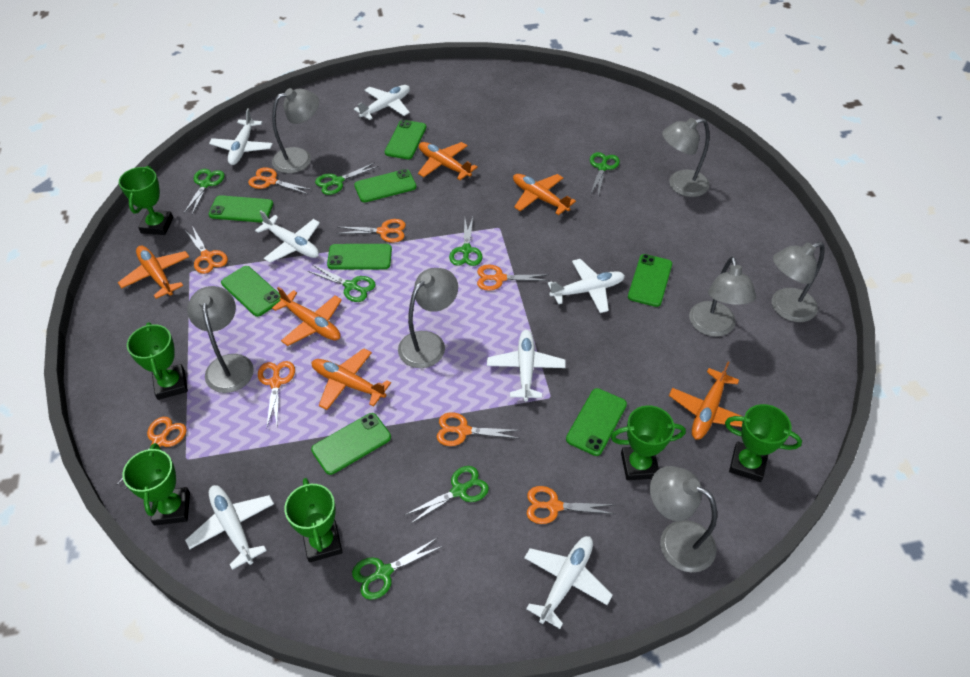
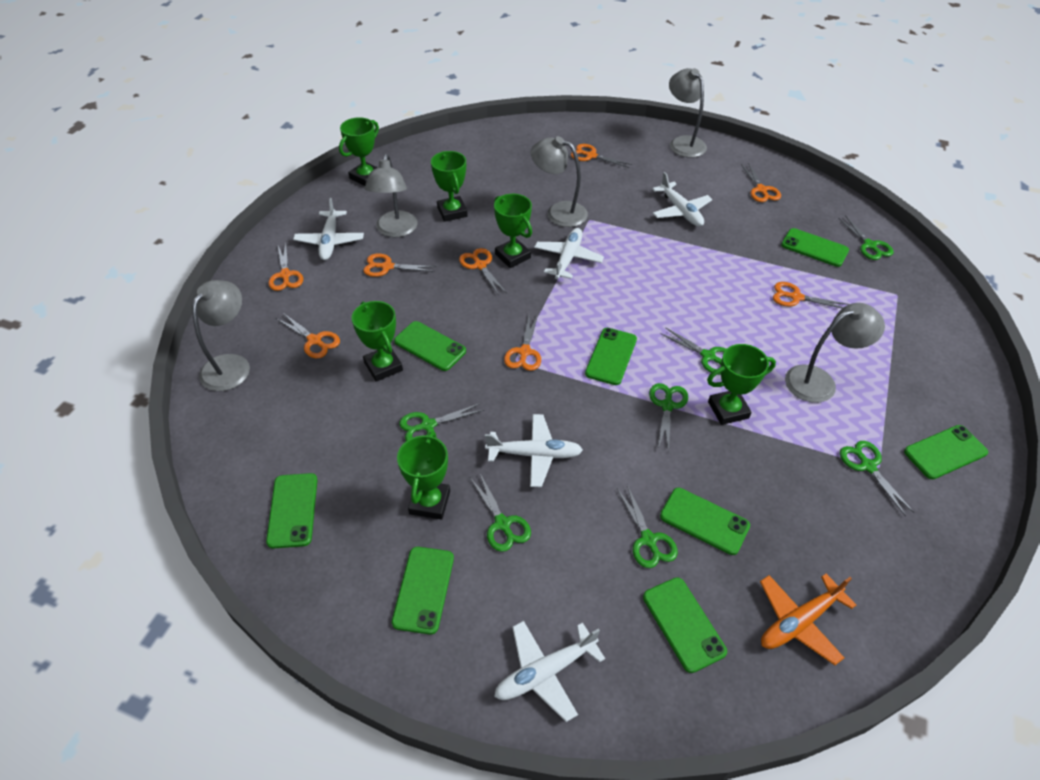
grey lamp: [187,286,254,393] [272,88,319,173] [398,268,458,368] [650,466,717,572] [662,118,709,197] [689,257,756,337] [772,242,825,322] = 7 -> [192,280,250,391] [365,154,418,237] [531,136,588,227] [669,68,707,158] [785,303,885,403] = 5
orange plane: [118,246,189,299] [272,287,342,346] [312,348,391,410] [418,142,478,180] [513,174,576,215] [669,362,743,440] = 6 -> [760,574,856,665] = 1
white plane: [185,485,274,570] [209,108,273,165] [255,211,320,263] [354,85,410,120] [487,330,566,401] [524,536,613,629] [548,259,625,313] = 7 -> [293,198,364,260] [485,414,583,487] [494,621,605,722] [534,228,604,279] [652,172,712,227] = 5

